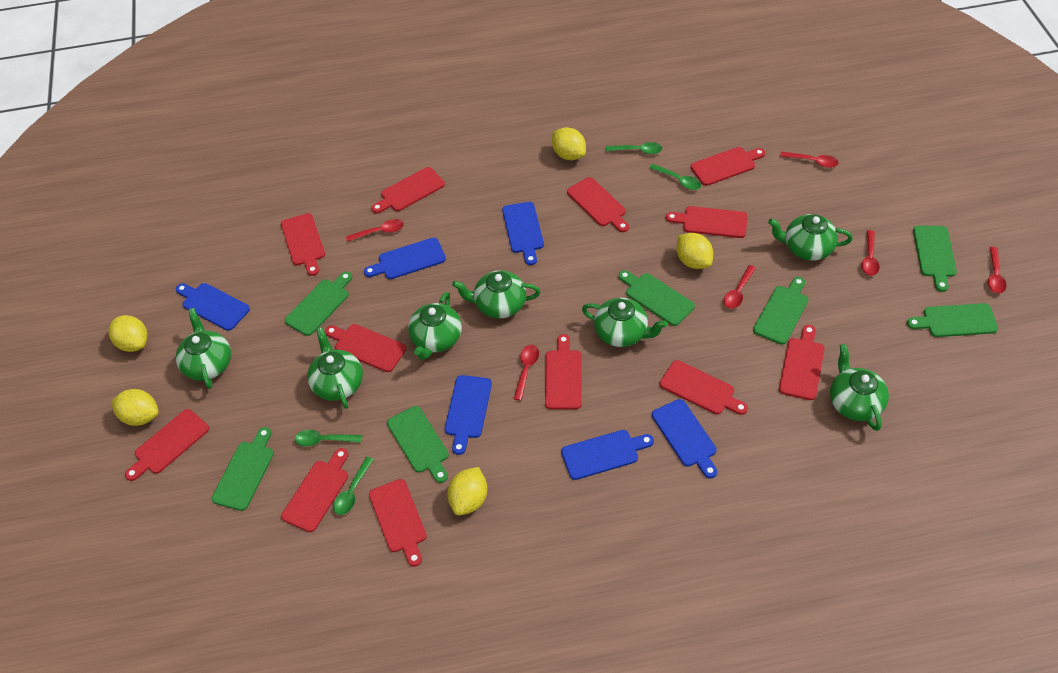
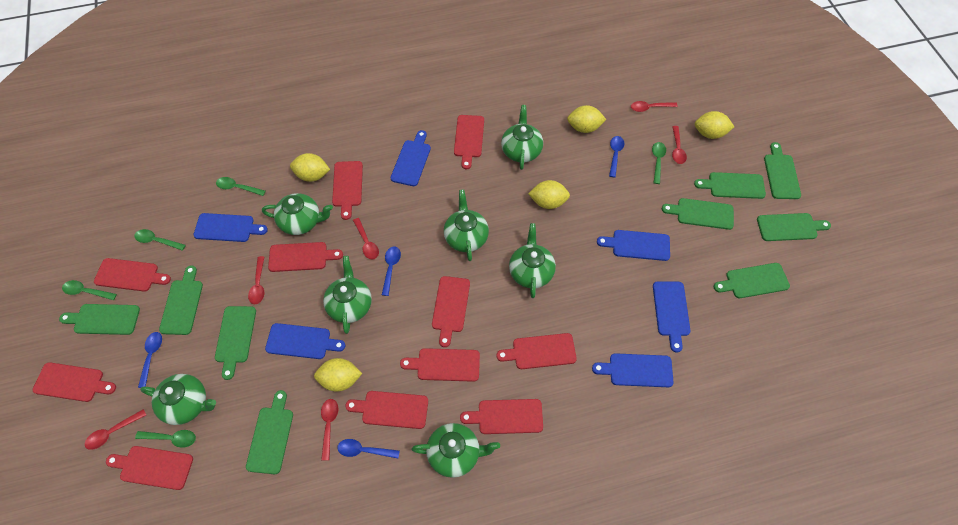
blue spoon: none = 0 -> [138,332,162,388] [337,439,400,458] [382,246,401,296] [609,136,624,177] = 4
green cutting board: [212,427,274,511] [285,272,352,336] [387,406,449,483] [618,270,695,326] [753,277,809,345] [907,303,998,337] [913,225,957,292] = 7 -> [59,304,140,335] [159,265,203,335] [215,306,256,380] [246,390,293,474] [662,198,734,230] [694,172,766,199] [713,263,790,298] [757,213,831,241] [764,142,801,199] = 9
green spoon: [295,430,362,446] [333,457,374,515] [606,142,662,154] [649,164,701,190] = 4 -> [62,280,117,300] [134,229,186,251] [135,430,196,448] [216,177,266,196] [652,142,666,184] = 5
red cutting board: [125,409,209,481] [281,213,325,276] [281,448,348,532] [325,324,406,372] [369,479,427,567] [371,167,445,213] [545,334,582,409] [567,177,629,232] [660,360,748,415] [666,206,748,238] [691,147,765,186] [779,325,825,400] = 12 -> [33,362,116,402] [94,258,171,292] [106,446,193,490] [268,242,343,272] [332,161,363,220] [345,391,428,429] [400,348,480,382] [432,276,470,347] [454,115,484,169] [460,399,543,434] [497,333,577,369] = 11

